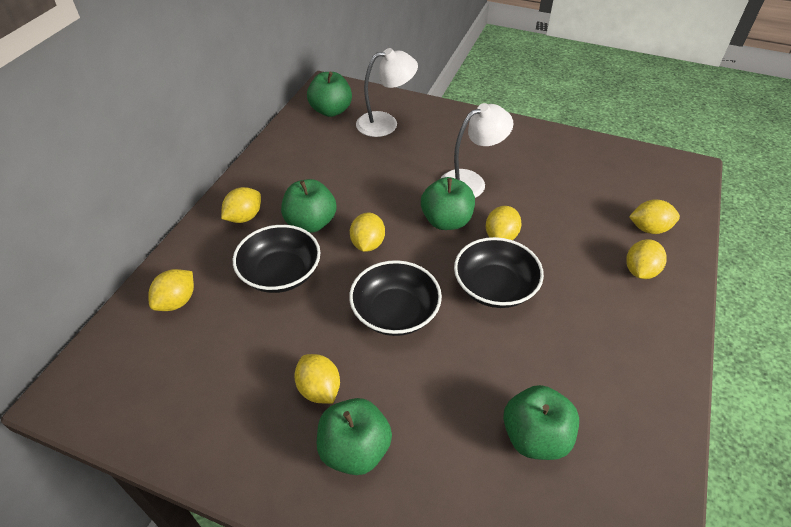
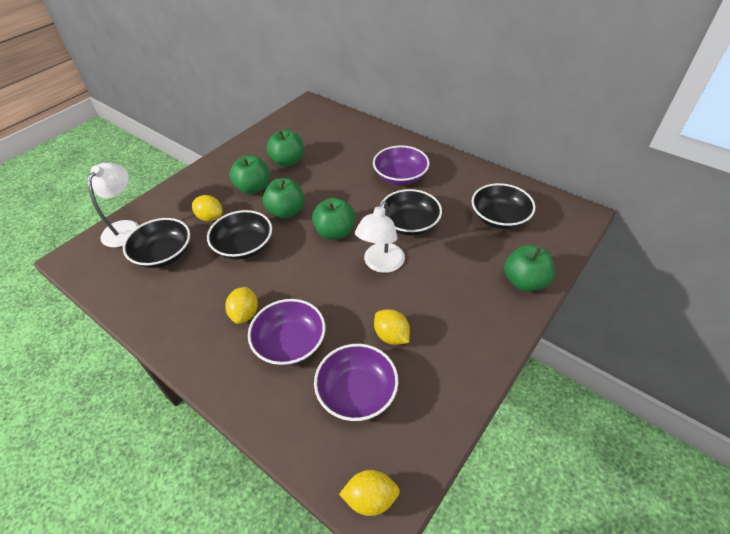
black bowl: [233,225,321,293] [349,260,442,336] [454,237,544,308] = 3 -> [123,218,190,268] [207,210,272,260] [380,189,442,236] [472,183,535,229] = 4
purple bowl: none = 0 -> [248,299,325,366] [314,344,398,421] [373,145,430,185] = 3
yellow lemon: [148,269,194,311] [221,187,261,223] [294,354,340,404] [350,213,385,252] [486,206,522,240] [626,239,667,279] [629,199,680,234] = 7 -> [192,195,223,221] [225,287,258,324] [339,470,400,516] [374,309,410,345] = 4

